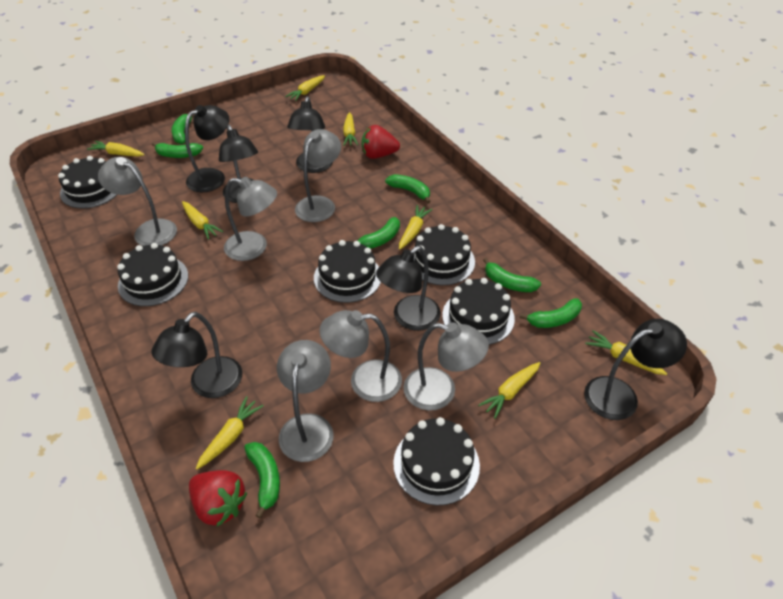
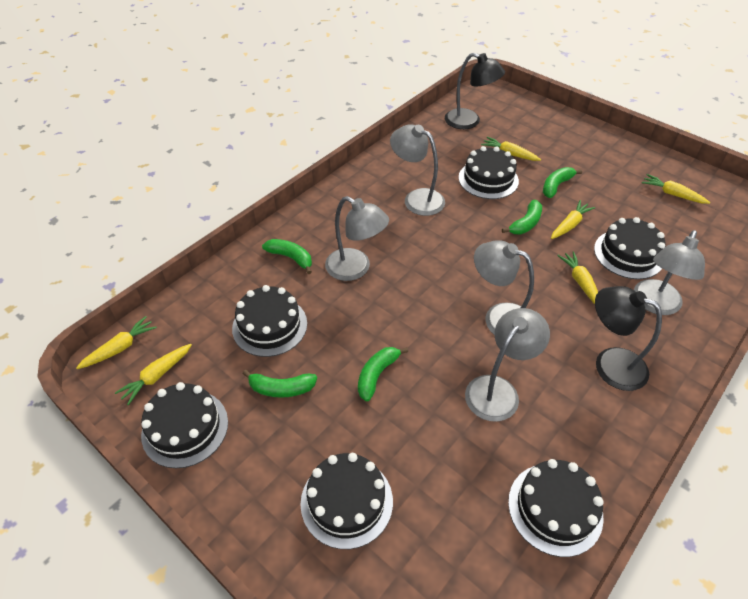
black lamp: [152,312,242,398] [185,105,229,192] [219,125,258,203] [287,96,333,173] [376,246,441,331] [584,319,687,420] = 6 -> [445,53,505,129] [595,286,662,391] = 2
green banana: [152,142,203,158] [171,114,195,144] [244,442,280,518] [351,217,400,249] [385,174,431,204] [483,258,541,292] [520,298,582,328] = 7 -> [242,370,317,398] [262,239,312,274] [358,347,408,401] [502,200,542,234] [543,167,582,198] = 5
grey lamp: [98,157,177,246] [224,177,277,261] [277,340,333,462] [295,129,341,222] [319,310,402,402] [404,323,489,411] = 6 -> [325,196,389,281] [390,124,445,216] [465,308,550,422] [474,240,534,335] [634,230,705,315] = 5
red strawberry: [189,470,247,527] [362,125,400,159] = 2 -> none = 0
yellow carrot: [87,141,145,157] [182,201,223,240] [195,396,264,470] [285,75,325,101] [343,112,358,146] [399,205,433,250] [478,362,540,419] [585,330,667,375] = 8 -> [76,316,157,369] [115,344,192,405] [481,137,541,161] [551,200,595,239] [557,251,598,304] [642,174,710,204] = 6

